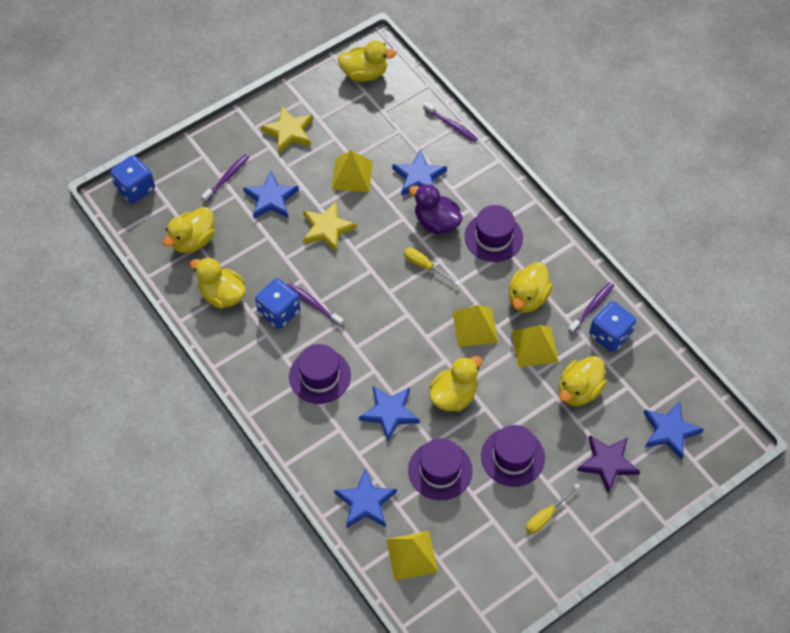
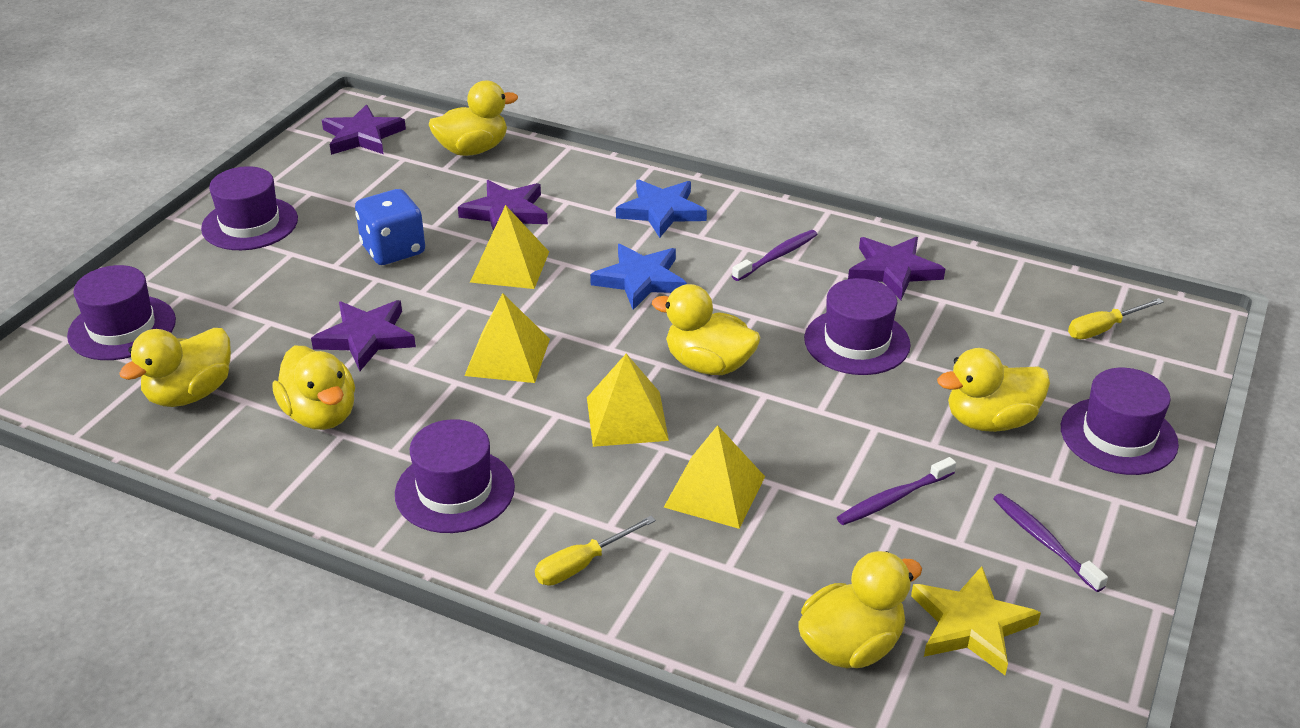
blue dice: [110,155,155,204] [255,278,301,329] [589,301,636,352] = 3 -> [355,189,425,265] = 1
blue star: [243,171,299,219] [334,469,397,528] [359,386,420,442] [392,149,447,196] [643,401,704,460] = 5 -> [590,244,687,310] [616,180,707,238] = 2
purple duck: [409,184,463,234] = 1 -> none = 0
purple hat: [289,344,351,404] [408,438,472,500] [465,205,523,262] [481,425,545,487] = 4 -> [67,265,176,360] [201,166,298,250] [395,419,515,533] [804,278,911,375] [1061,368,1179,475] = 5
purple star: [577,435,641,494] = 1 -> [311,300,416,371] [322,104,406,155] [458,180,548,231] [848,237,945,300] = 4
purple toothbrush: [201,154,249,202] [288,283,344,327] [423,102,478,142] [568,282,614,334] = 4 -> [732,230,818,281] [837,457,956,525] [993,493,1108,592] = 3
yellow star: [261,106,313,154] [303,202,357,253] = 2 -> [911,566,1041,675] = 1

